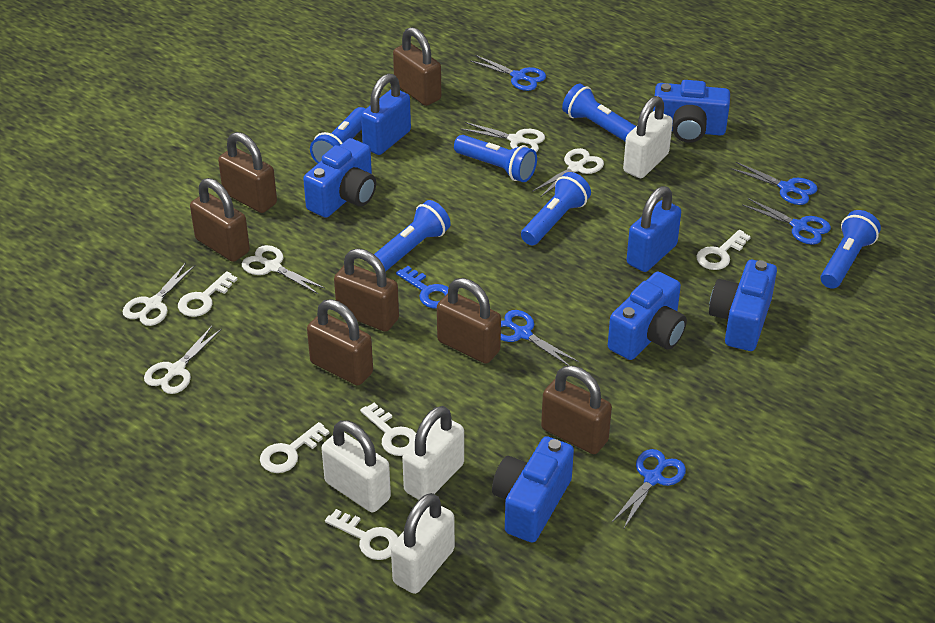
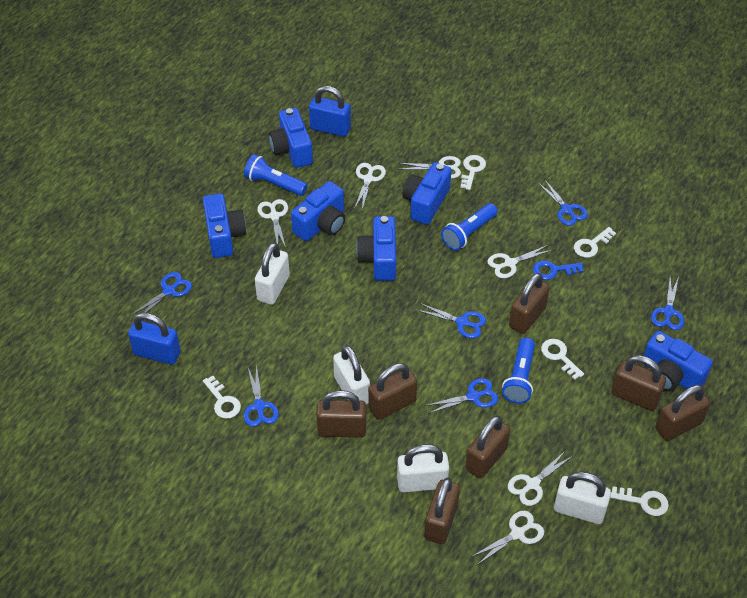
blue camera: [303,138,376,218] [492,436,574,543] [608,272,687,360] [653,80,730,143] [709,260,777,351] = 5 -> [203,194,246,258] [269,108,313,168] [291,181,345,241] [356,216,396,281] [403,162,451,225] [644,331,713,391] = 6
blue flashlight: [310,107,365,164] [374,200,451,272] [454,135,537,182] [521,172,591,245] [562,84,636,142] [821,210,881,289] = 6 -> [244,154,308,196] [441,203,498,251] [502,338,535,404] = 3
blue scissors: [470,55,546,91] [501,310,579,366] [612,449,686,530] [731,162,818,205] [742,198,831,245] = 5 -> [130,272,192,316] [244,364,279,427] [417,303,486,338] [425,378,498,414] [538,179,588,226] [651,277,684,330] = 6
white scissors: [123,263,196,326] [144,326,222,394] [242,245,326,294] [461,122,545,152] [532,148,604,197] = 5 -> [258,199,288,248] [354,163,386,210] [398,156,461,178] [471,511,544,565] [488,245,552,278] [508,450,572,506] = 6

